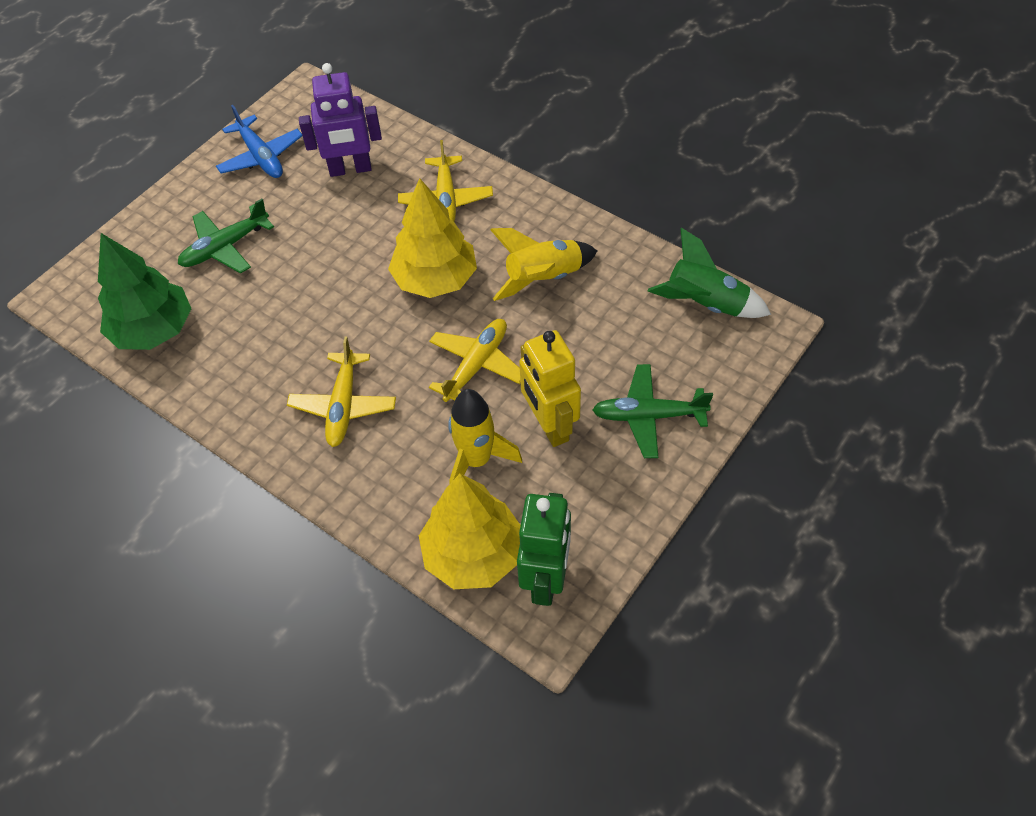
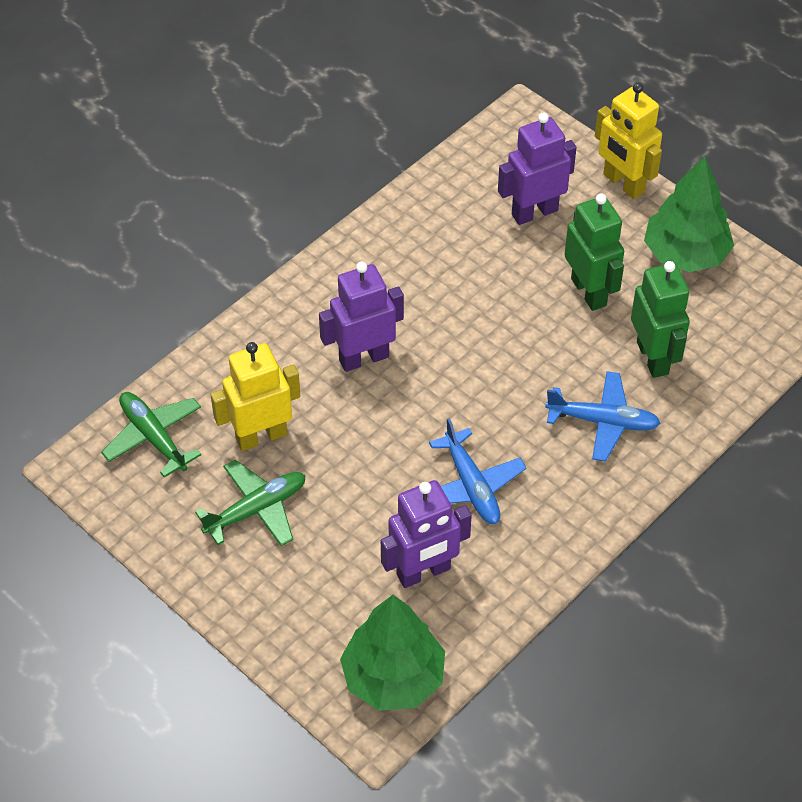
blue plane: [216,105,302,178] = 1 -> [429,418,526,524] [545,371,660,462] = 2
green robot: [517,493,571,606] = 1 -> [564,194,624,311] [631,261,690,378] = 2
green rocket: [648,228,771,318] = 1 -> none = 0
green tree: [98,233,192,350] = 1 -> [340,595,445,711] [644,156,734,272] = 2
purple robot: [299,63,382,177] = 1 -> [319,262,404,372] [381,480,472,588] [498,113,577,225] = 3
yellow plane: [287,337,396,447] [398,140,493,222] [429,319,520,402] = 3 -> none = 0
yellow robot: [519,330,581,447] = 1 -> [210,342,301,451] [595,83,662,199] = 2
yellow rocket: [448,389,522,483] [490,228,597,301] = 2 -> none = 0
yellow tree: [388,178,477,298] [419,473,521,589] = 2 -> none = 0

